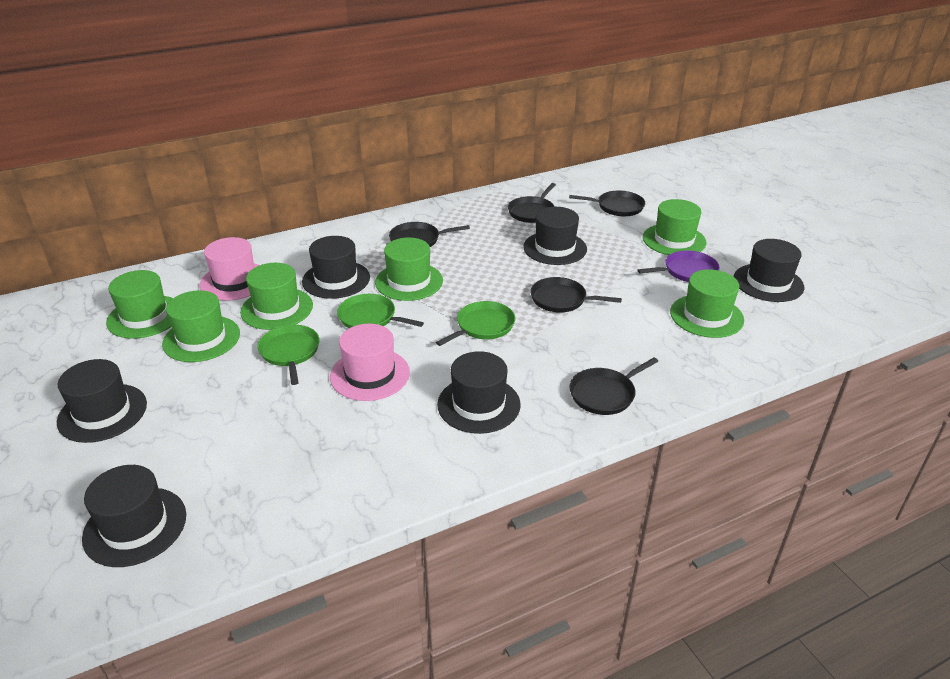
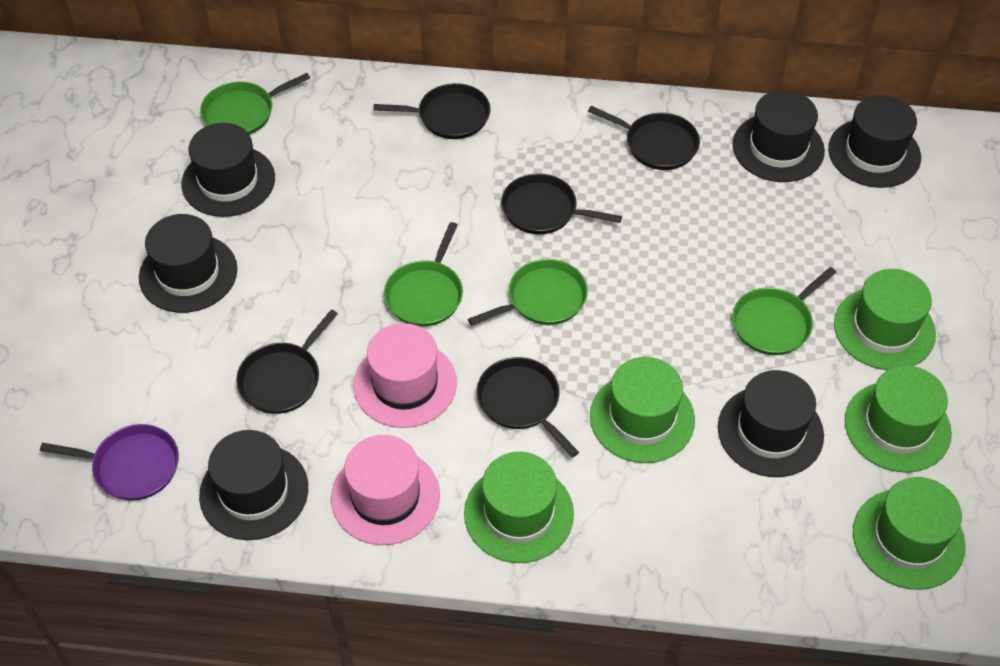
green hat: [106,270,173,339] [162,290,240,362] [240,263,313,330] [375,237,443,301] [643,199,707,255] [670,269,744,338] = 6 -> [464,452,574,563] [590,357,695,463] [834,269,936,370] [845,366,952,473] [853,477,966,590] = 5
green pan: [258,325,320,385] [337,294,424,328] [436,301,515,346] = 3 -> [200,73,310,135] [384,222,463,327] [468,259,588,326] [732,267,836,355] = 4

